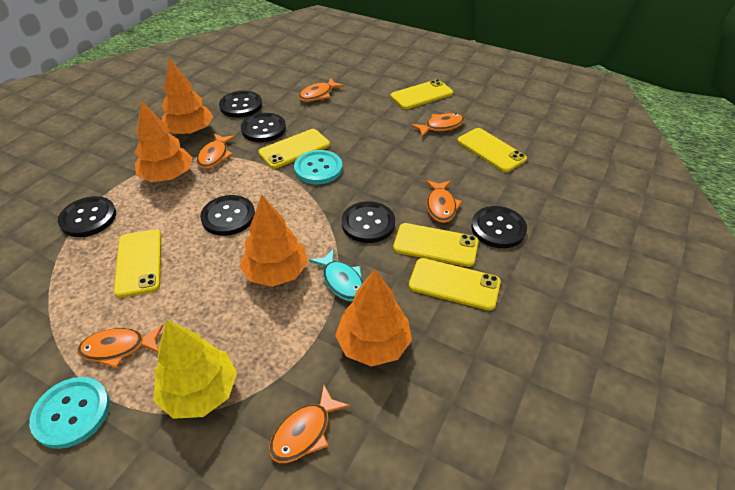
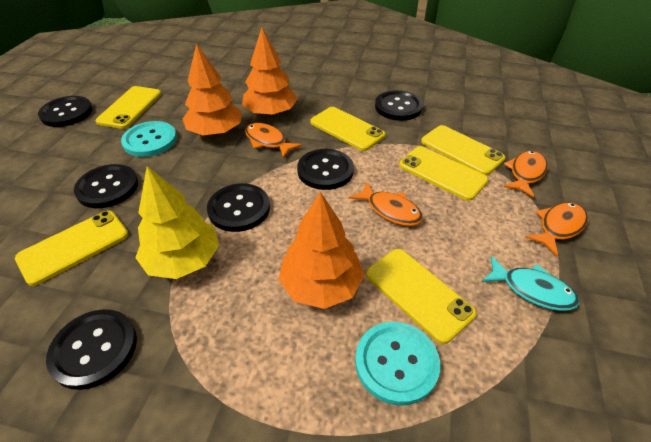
orange fish: [77,325,163,368] [197,134,236,169] [269,385,350,463] [298,78,344,102] [411,113,465,137] [426,180,462,223] = 6 -> [245,123,302,158] [349,182,423,226] [503,151,548,198] [525,202,588,256] = 4
orange tree: [135,100,193,182] [162,58,213,135] [239,195,308,287] [335,269,412,367] = 4 -> [183,44,242,136] [242,28,298,116] [279,192,364,309] = 3

